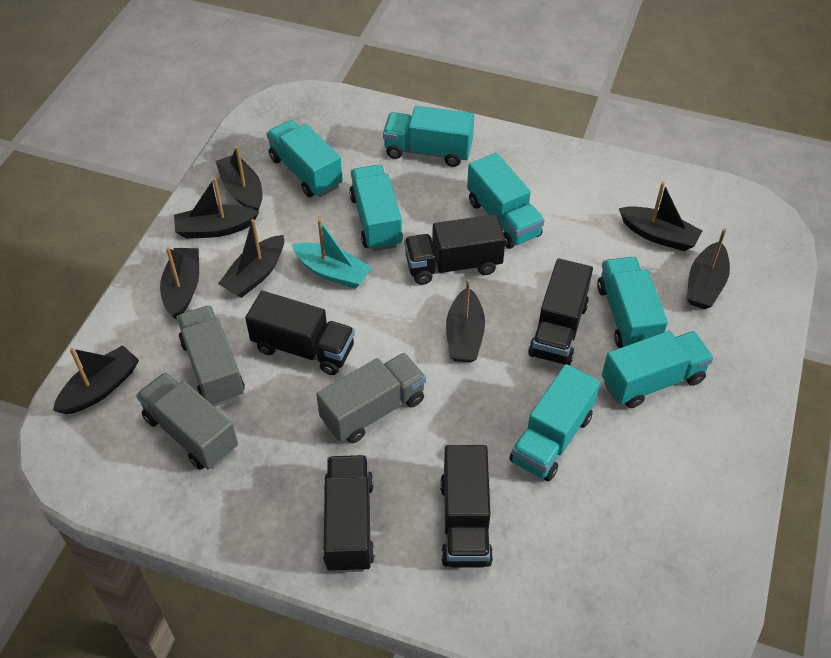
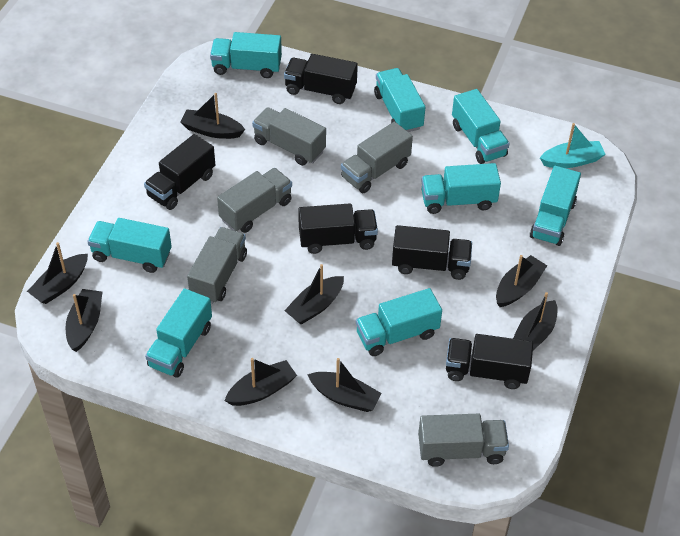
grey truck: [136,372,238,470] [176,305,245,407] [316,353,426,443] = 3 -> [187,227,247,304] [217,168,292,233] [252,107,326,166] [341,122,413,193] [418,414,509,467] = 5
turquoise truck: [266,120,343,197] [349,165,403,251] [383,106,474,167] [467,153,545,249] [510,364,600,481] [597,257,668,348] [602,331,714,408] = 7 -> [88,218,172,273] [145,288,212,377] [210,32,282,78] [356,288,442,356] [374,68,425,132] [421,163,501,214] [452,89,510,164] [530,166,581,246] = 8

